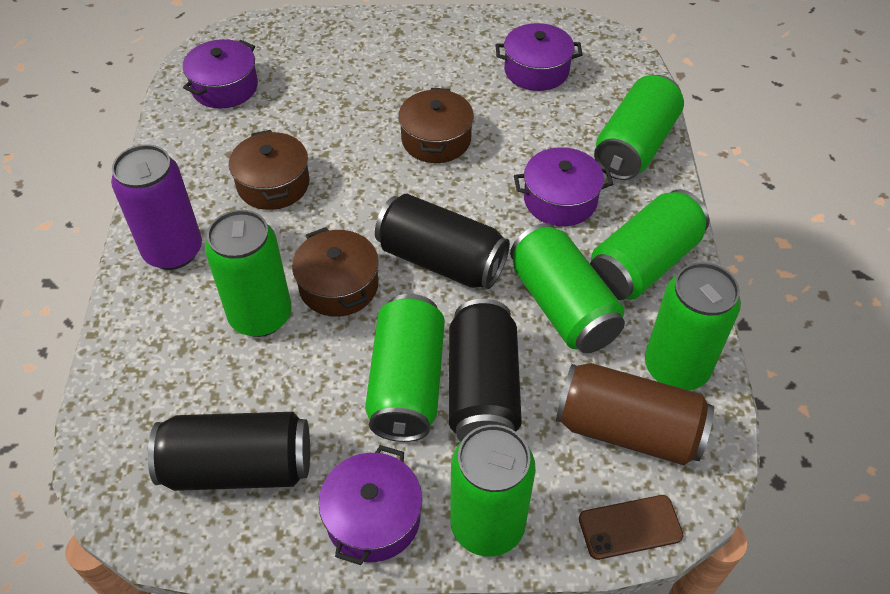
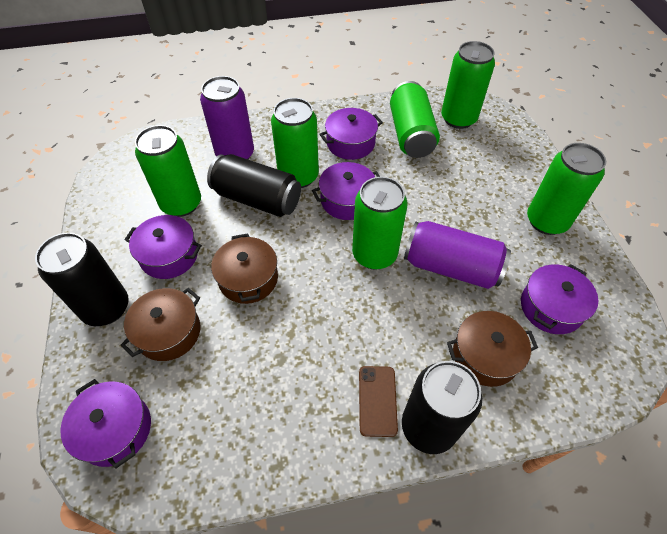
brown can: [556,363,714,465] = 1 -> none = 0
green can: [205,210,292,337] [365,294,445,442] [450,425,536,556] [510,223,625,353] [590,189,710,300] [594,75,684,180] [645,262,741,390] = 7 -> [135,125,201,217] [271,98,319,188] [352,177,408,270] [390,81,440,158] [441,41,495,129] [527,143,606,235] = 6
purple can: [111,144,202,270] = 1 -> [200,76,254,159] [404,221,511,289] = 2
purple pot: [183,39,258,109] [319,445,422,565] [495,23,583,91] [514,147,613,226] = 4 -> [60,379,151,469] [124,215,202,279] [312,162,380,220] [319,108,383,160] [521,264,598,334] = 5

